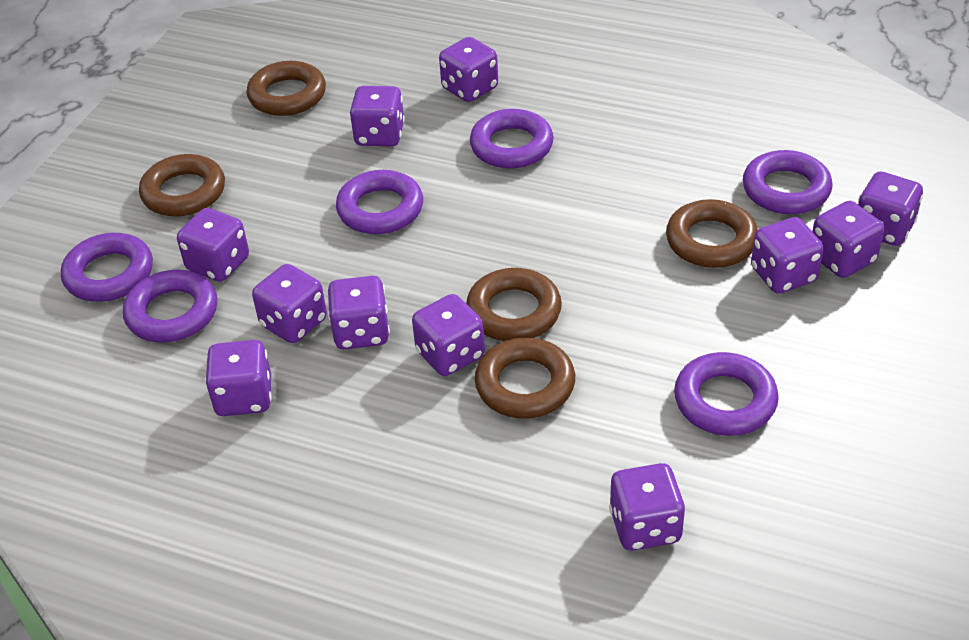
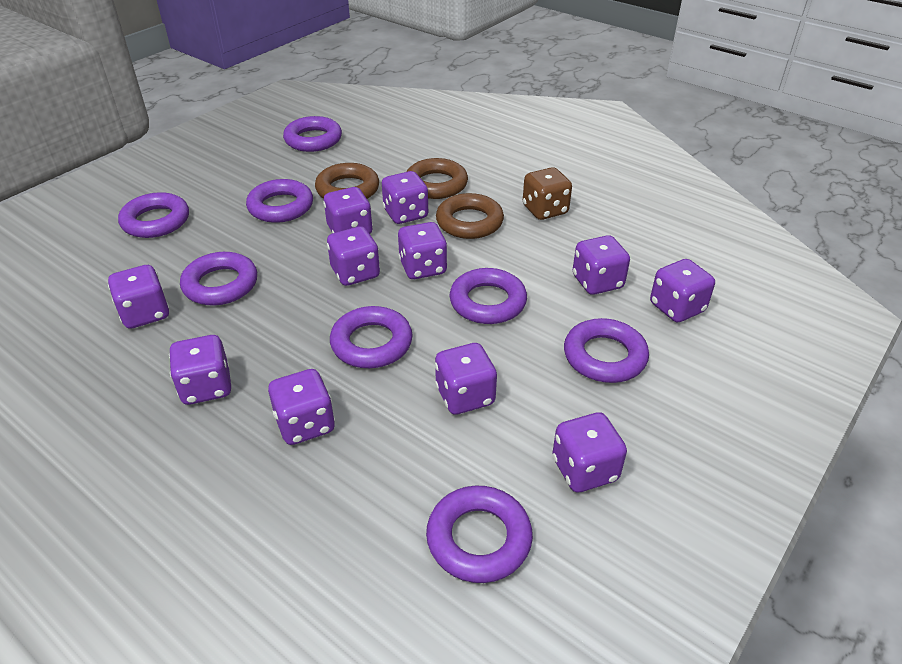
brown dice: none = 0 -> [523,167,572,220] = 1
brown ring: [139,154,225,216] [247,61,326,116] [466,268,562,341] [475,337,575,419] [666,199,758,268] = 5 -> [315,163,379,199] [406,158,468,199] [436,193,504,239] = 3
purple ring: [61,233,153,302] [123,270,217,343] [336,170,423,234] [470,109,554,169] [674,352,779,436] [743,150,833,214] = 6 -> [118,192,189,238] [180,252,257,305] [246,179,313,223] [283,116,342,152] [330,306,413,368] [426,486,533,583] [449,268,527,324] [564,318,649,383] = 8

